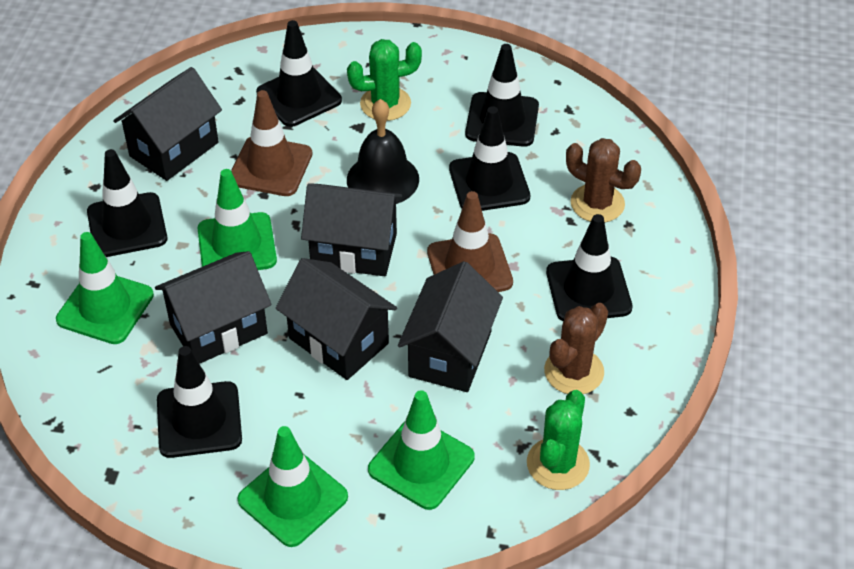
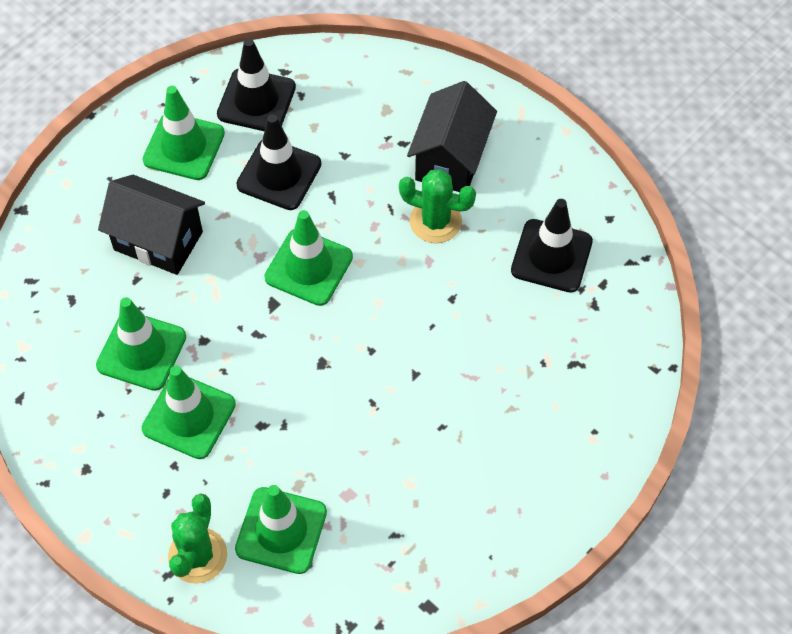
black bell: [347,99,419,204] = 1 -> none = 0
black house: [113,67,222,181] [155,251,271,364] [276,258,397,380] [301,183,402,276] [398,261,503,392] = 5 -> [98,175,205,275] [407,81,497,192] = 2
black traffic cone: [87,149,168,257] [157,346,242,458] [256,20,342,127] [449,106,530,211] [465,44,539,147] [546,214,632,321] = 6 -> [217,38,296,131] [236,114,322,210] [511,199,593,293] = 3
brown cactus: [544,303,608,394] [566,138,641,223] = 2 -> none = 0
brown traffic cone: [231,90,312,196] [427,191,513,292] = 2 -> none = 0
green traffic cone: [56,232,154,344] [197,169,277,270] [237,426,348,547] [368,390,475,510] = 4 -> [96,297,186,391] [142,366,236,459] [143,86,225,180] [235,485,327,574] [264,210,353,306] = 5

